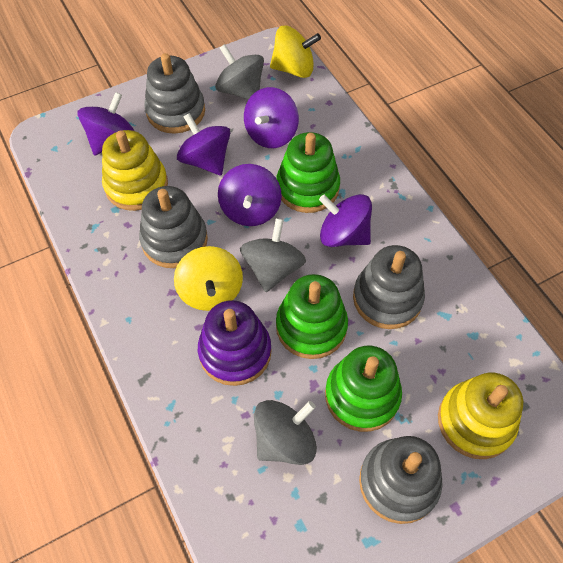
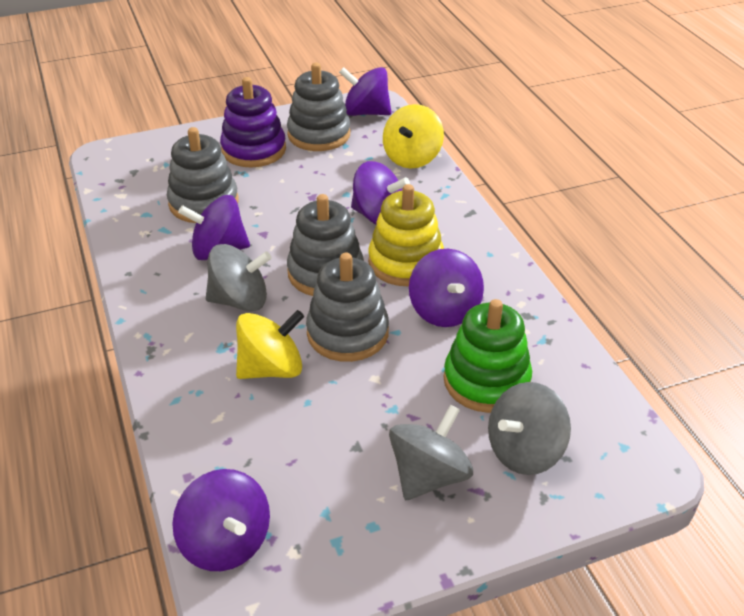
green stacking toy: [276,132,340,213] [276,274,348,359] [325,345,402,432] = 3 -> [444,299,532,413] = 1
yellow stacking toy: [102,130,168,211] [438,373,523,459] = 2 -> [368,184,444,286] = 1

